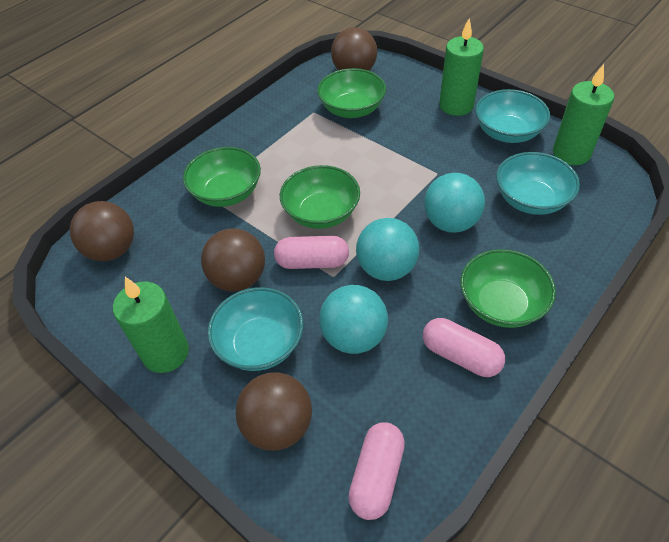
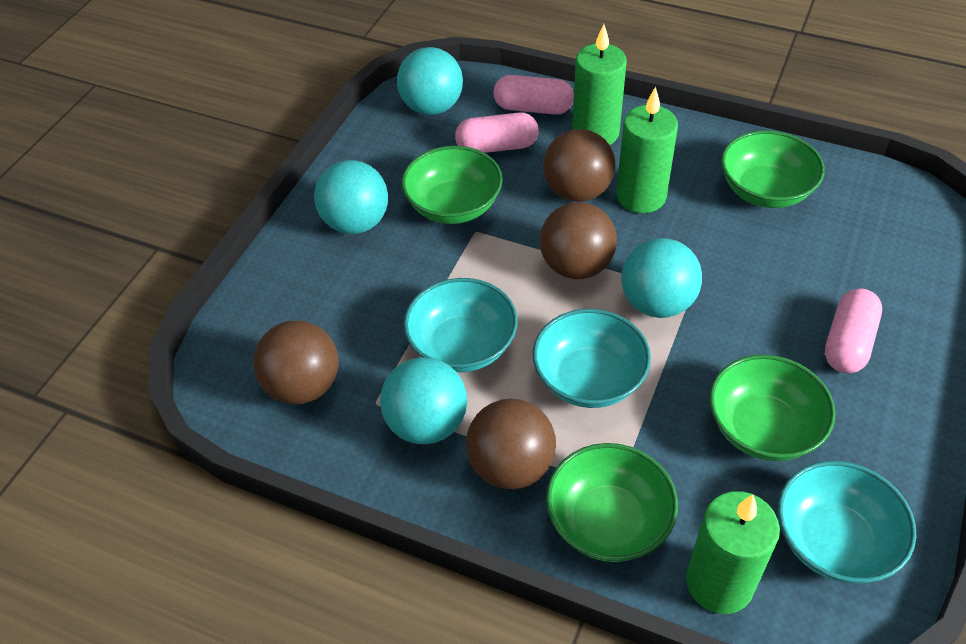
turquoise ball: [319,285,388,354] [356,218,419,281] [424,173,485,233] = 3 -> [314,160,388,234] [380,357,467,444] [397,47,463,115] [621,238,702,318] = 4

